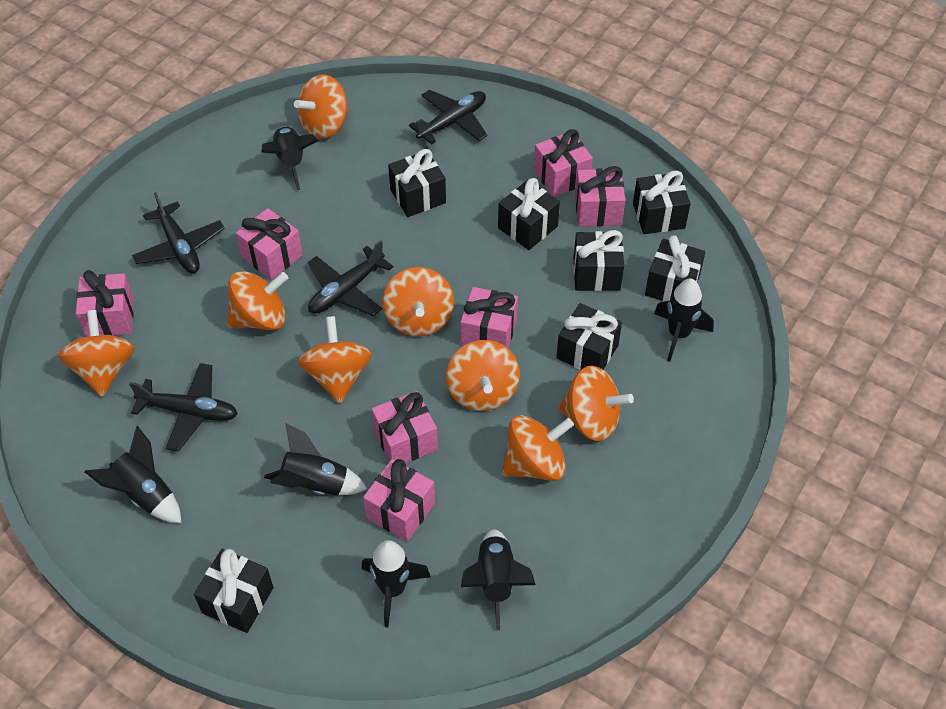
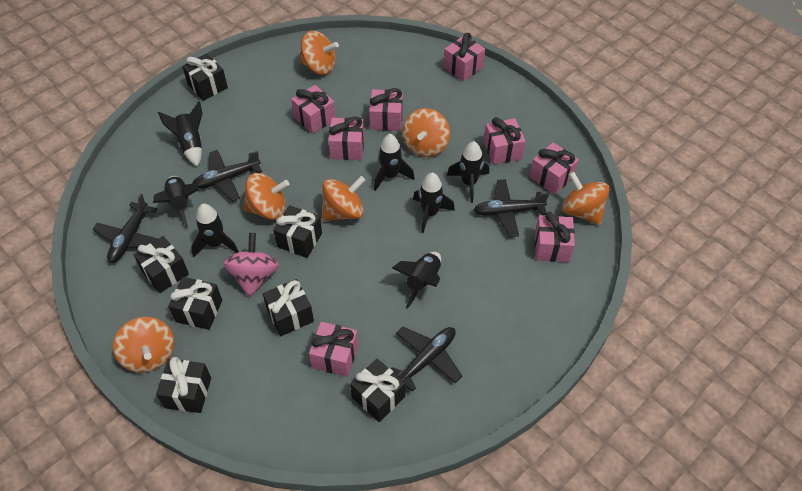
black rocket: [85,426,181,523] [261,126,318,190] [264,424,367,495] [361,540,431,627] [461,529,536,630] [654,279,714,362] = 6 -> [153,176,199,228] [158,101,202,167] [191,204,239,257] [374,134,415,191] [392,252,441,309] [413,173,455,233] [447,141,489,203] = 7
orange spinning top: [58,310,135,397] [227,271,288,330] [294,74,348,139] [298,316,372,403] [382,267,454,336] [446,340,520,411] [502,415,574,481] [558,365,634,441] = 8 -> [113,317,174,373] [243,173,289,220] [299,31,339,75] [322,176,365,221] [402,108,450,157] [562,171,609,225] = 6
pink gift: [76,270,134,337] [236,208,303,280] [363,459,435,541] [372,391,438,463] [461,287,518,348] [534,129,593,197] [575,166,625,226] = 7 -> [291,85,336,134] [309,322,358,377] [328,117,364,160] [369,88,403,131] [443,33,485,82] [484,117,526,165] [529,142,579,195] [535,212,575,262] = 8
pink spinning top: none = 0 -> [223,233,279,297] = 1

